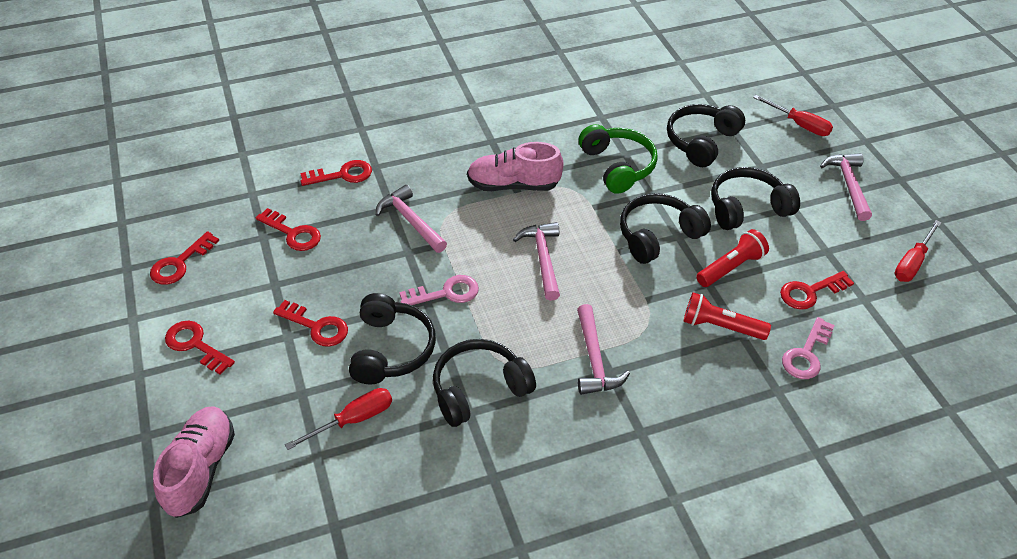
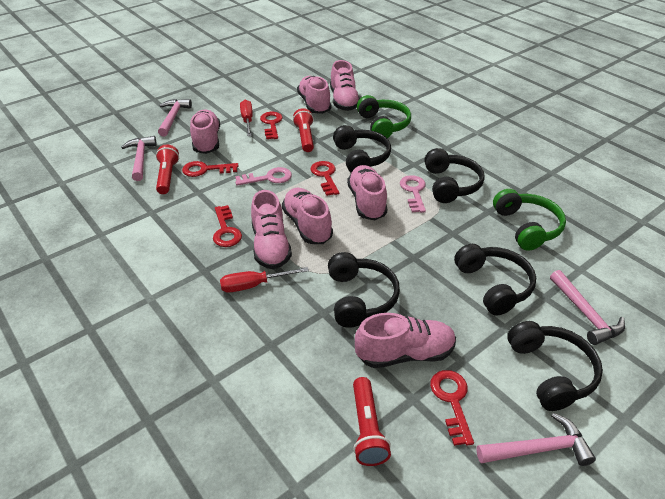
green headphones: [579,124,658,194] = 1 -> [357,95,411,138] [493,189,566,251] = 2
pink shoe: [153,406,235,518] [467,142,563,191] = 2 -> [190,110,220,154] [251,190,292,269] [282,188,333,244] [297,76,331,114] [330,60,360,111] [347,165,387,220] [355,313,456,368] = 7
red flashlight: [683,292,771,340] [696,229,769,287] = 2 -> [156,145,179,194] [293,108,314,152] [353,377,391,466] = 3
red key: [150,231,219,285] [165,321,235,375] [256,208,321,251] [273,300,348,347] [300,160,372,186] [780,271,854,310] = 6 -> [182,161,238,177] [213,205,242,247] [260,112,283,139] [311,161,339,196] [430,370,474,446] = 5
red screwdriver: [285,388,392,450] [753,95,833,136] [894,220,942,282] = 3 -> [220,267,309,292] [240,100,253,136] = 2

